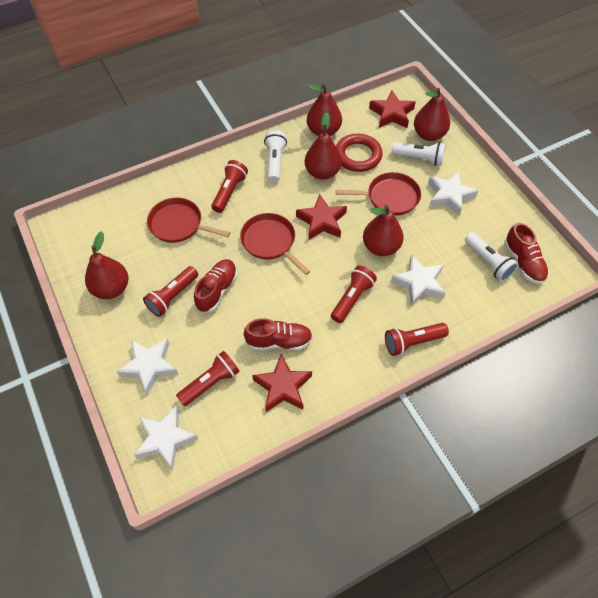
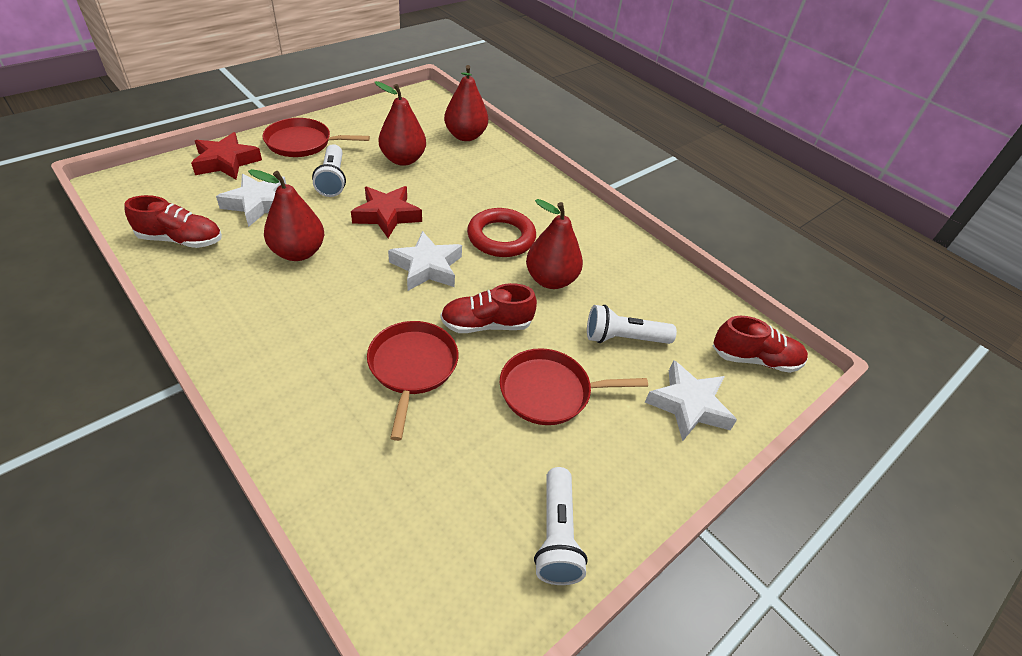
red flashlight: [143,266,198,317] [176,351,240,406] [211,160,248,213] [331,266,377,323] [385,323,449,356] = 5 -> none = 0
red pear: [85,231,128,299] [305,112,342,180] [307,83,342,136] [363,205,404,256] [414,88,450,141] = 5 -> [248,169,324,261] [374,81,426,166] [444,65,488,141] [526,199,583,289] = 4
red star: [252,354,312,412] [296,194,347,240] [369,91,416,128] = 3 -> [191,132,262,180] [351,186,422,238] = 2
white star: [117,339,178,396] [134,406,198,470] [391,254,446,306] [428,171,478,216] = 4 -> [216,174,286,227] [388,231,462,291] [645,360,737,441] = 3

